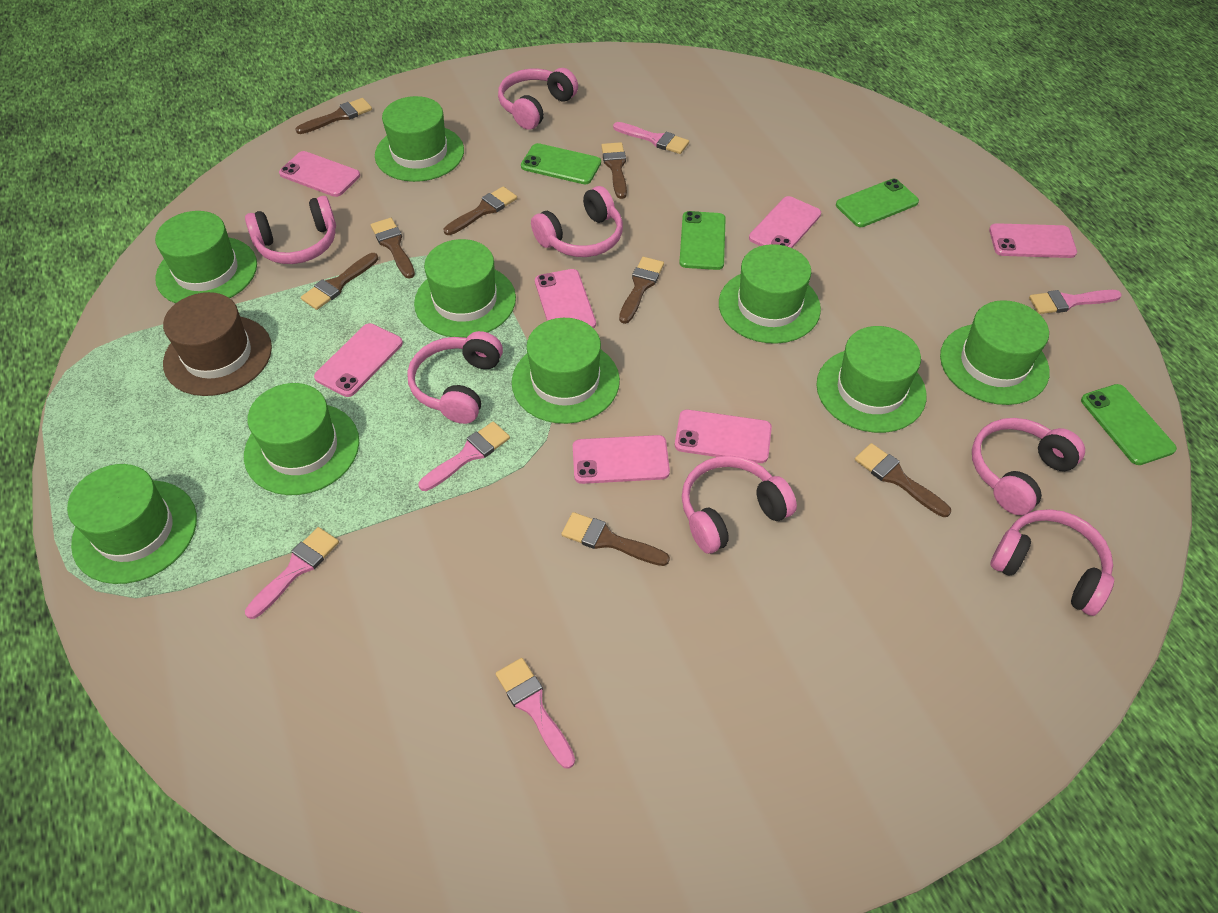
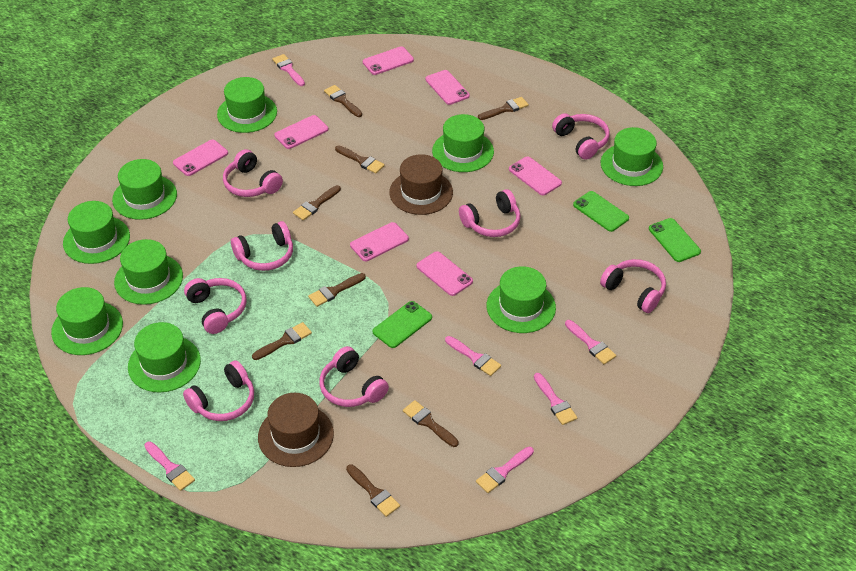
brown hat: [163,292,272,396] = 1 -> [258,393,334,467] [389,154,453,215] = 2
green phone: [521,143,601,184] [679,211,726,270] [836,179,919,227] [1081,384,1177,465] = 4 -> [373,301,432,348] [573,191,629,232] [649,218,701,262] = 3
pink brush: [245,527,339,619] [419,422,510,491] [496,658,575,769] [613,122,689,154] [1029,290,1122,314] = 5 -> [144,441,195,491] [272,54,305,86] [445,336,501,376] [476,447,534,493] [534,373,577,425] [565,320,616,364] = 6
pink headphones: [245,196,336,264] [407,331,503,424] [498,68,578,130] [531,186,623,257] [682,456,797,554] [972,418,1085,515] [990,509,1114,616] = 7 -> [183,360,254,421] [184,278,246,334] [223,149,283,197] [231,221,293,271] [319,346,389,407] [459,189,521,237] [552,113,610,160] [600,259,666,313] = 8

